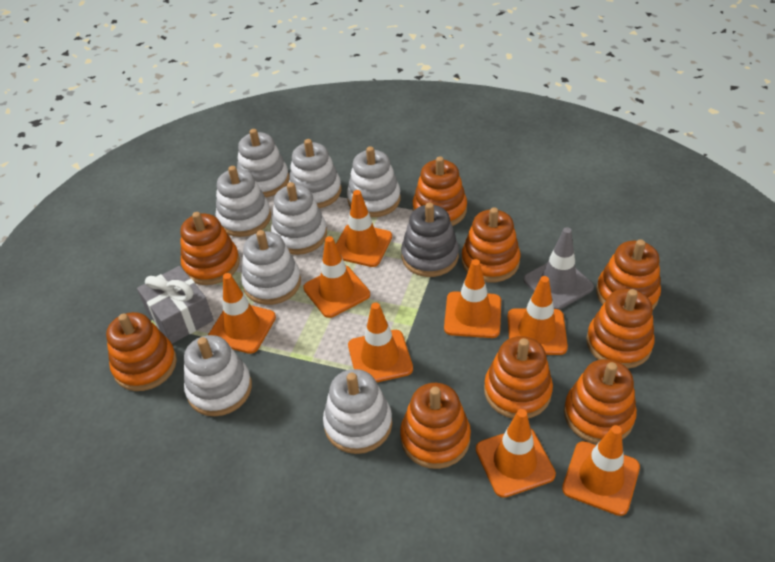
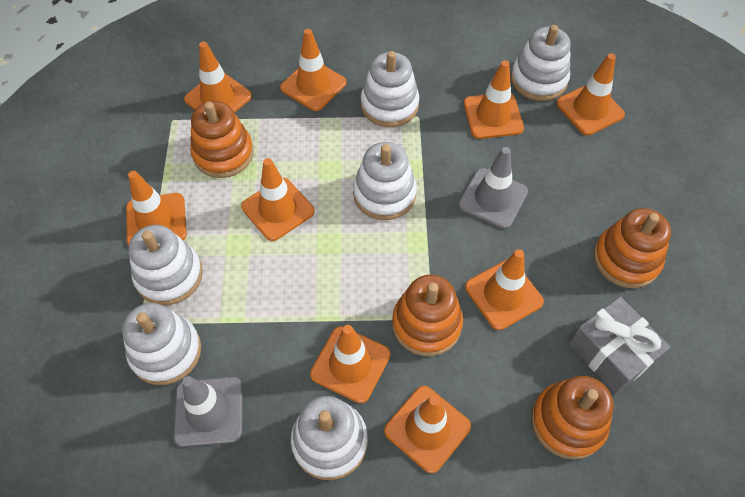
grey stacking toy: [401,203,459,277] = 1 -> none = 0
grey traffic cone: [523,227,594,310] = 1 -> [174,376,242,447] [458,147,528,229] = 2
orange stacking toy: [106,312,177,391] [181,212,240,285] [400,383,471,469] [413,156,467,226] [462,207,520,283] [484,336,553,419] [564,359,637,444] [586,289,655,369] [596,239,661,309] = 9 -> [190,101,254,178] [392,275,463,356] [531,376,614,460] [594,208,671,288] = 4
orange traffic cone: [208,273,276,354] [303,236,370,318] [336,190,392,267] [348,302,413,382] [444,259,501,338] [476,409,556,498] [508,276,568,355] [562,425,640,516] = 8 -> [126,171,187,246] [184,42,252,113] [241,158,315,241] [280,29,346,111] [310,325,390,404] [384,386,471,473] [464,60,524,139] [465,249,544,330] [556,53,625,135] = 9
white stacking toy: [184,335,252,416] [216,166,271,237] [237,129,289,197] [241,230,301,305] [271,182,327,255] [289,139,341,208] [323,369,392,454] [347,146,401,217] = 8 -> [122,303,201,385] [128,225,203,305] [291,396,368,480] [353,142,417,220] [361,51,419,127] [511,25,571,101] = 6

